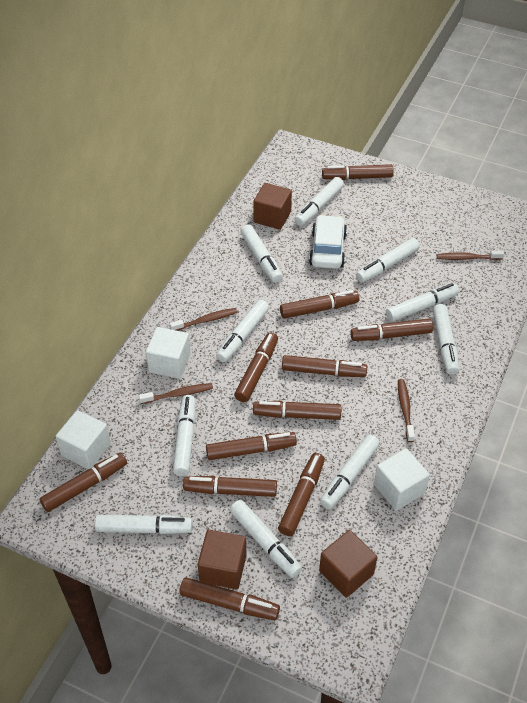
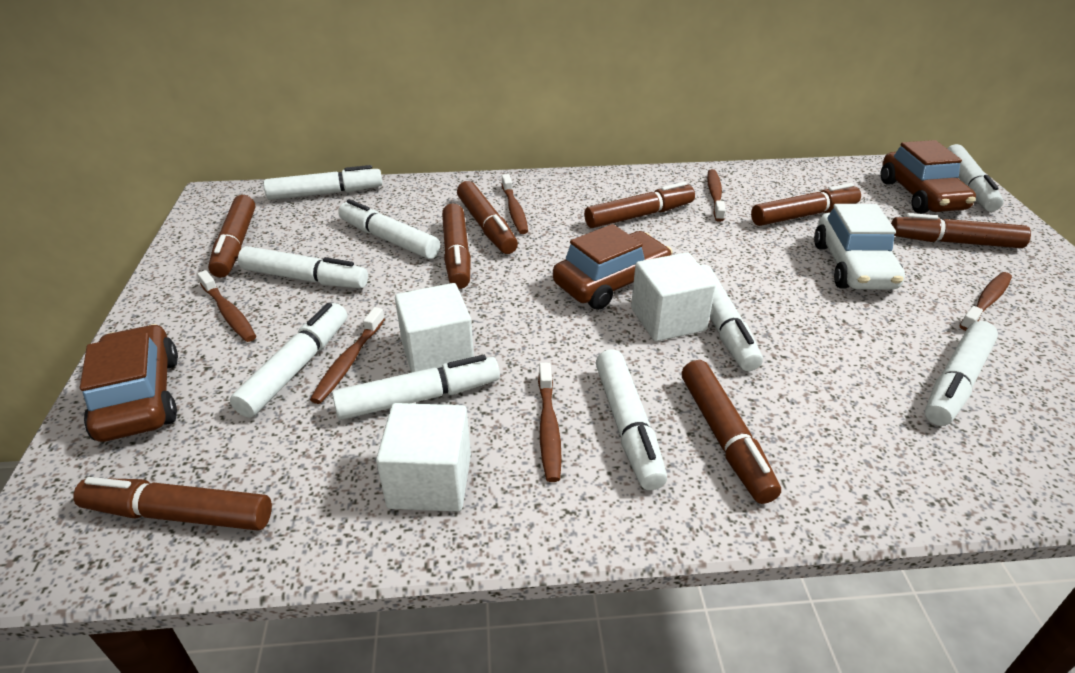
brown car: none = 0 -> [80,324,178,442] [553,224,673,310] [881,140,976,214] = 3
brown cube: [198,530,247,589] [253,183,292,230] [319,530,377,598] = 3 -> none = 0
brown marker: [39,453,127,512] [179,577,280,620] [183,476,277,497] [206,432,297,460] [234,332,278,402] [253,401,341,420] [278,453,325,536] [280,290,359,319] [282,355,367,377] [322,164,394,180] [350,318,433,341] = 11 -> [73,477,272,530] [208,195,255,278] [442,203,471,289] [457,181,518,254] [584,182,695,228] [682,360,781,504] [751,183,861,226] [891,213,1031,248] = 8
brown toothbrush: [139,383,213,404] [170,308,238,331] [398,379,415,442] [437,250,504,260] = 4 -> [197,270,256,342] [310,307,385,404] [502,174,528,234] [538,362,562,482] [707,169,726,222] [959,272,1012,331] = 6
white marker: [95,515,192,534] [173,395,195,476] [216,300,269,362] [230,500,302,578] [241,225,283,283] [294,177,344,226] [320,435,380,509] [356,238,420,283] [386,283,459,322] [433,304,459,375] = 10 -> [230,303,347,418] [238,246,368,288] [264,165,383,200] [332,355,500,420] [338,199,440,259] [596,349,667,490] [700,265,763,371] [925,321,998,426] [947,144,1003,212] = 9

